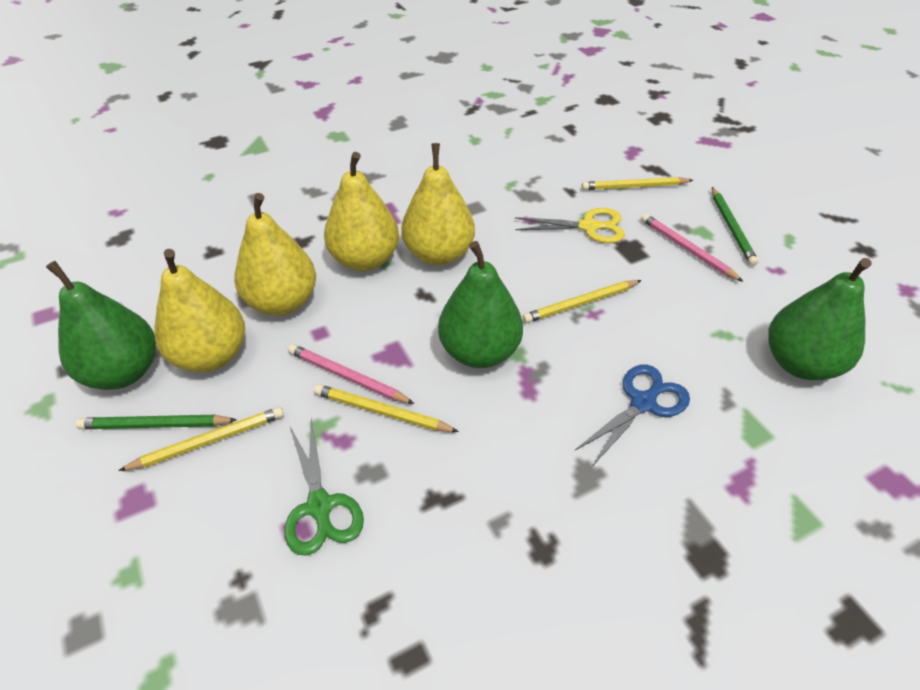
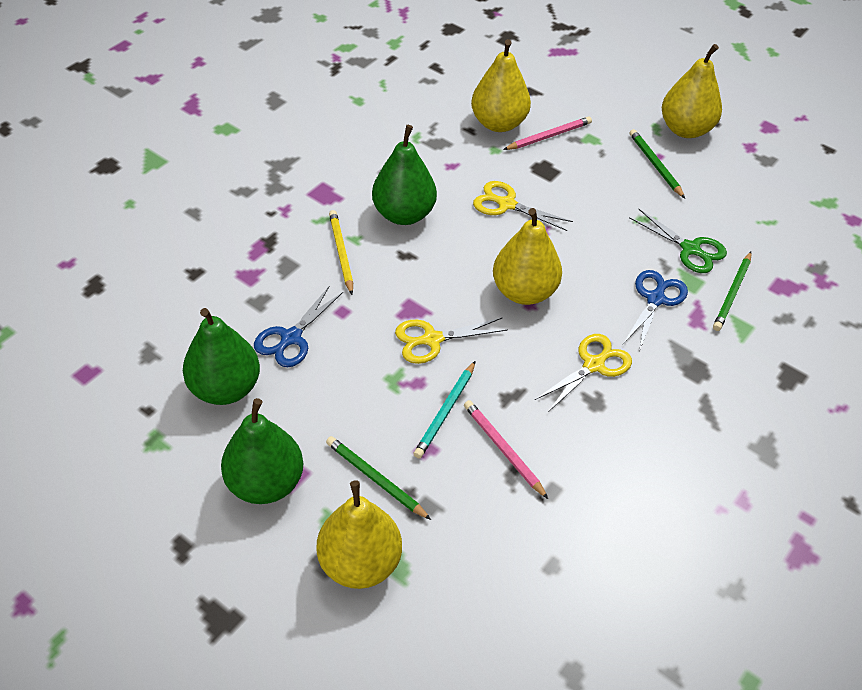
blue scissors: [574,365,690,465] = 1 -> [254,287,343,367] [623,270,688,351] = 2
green pencil: [76,415,237,429] [712,187,758,266] = 2 -> [326,436,431,520] [630,129,685,198] [713,252,751,331] = 3
turquoise pencil: none = 0 -> [413,361,475,458] = 1
yellow pencil: [118,407,284,471] [314,384,459,432] [523,280,642,323] [582,177,693,190] = 4 -> [329,210,353,295] = 1
yellow scissors: [515,208,625,243] = 1 -> [395,318,508,364] [473,181,573,231] [535,334,632,412] = 3

